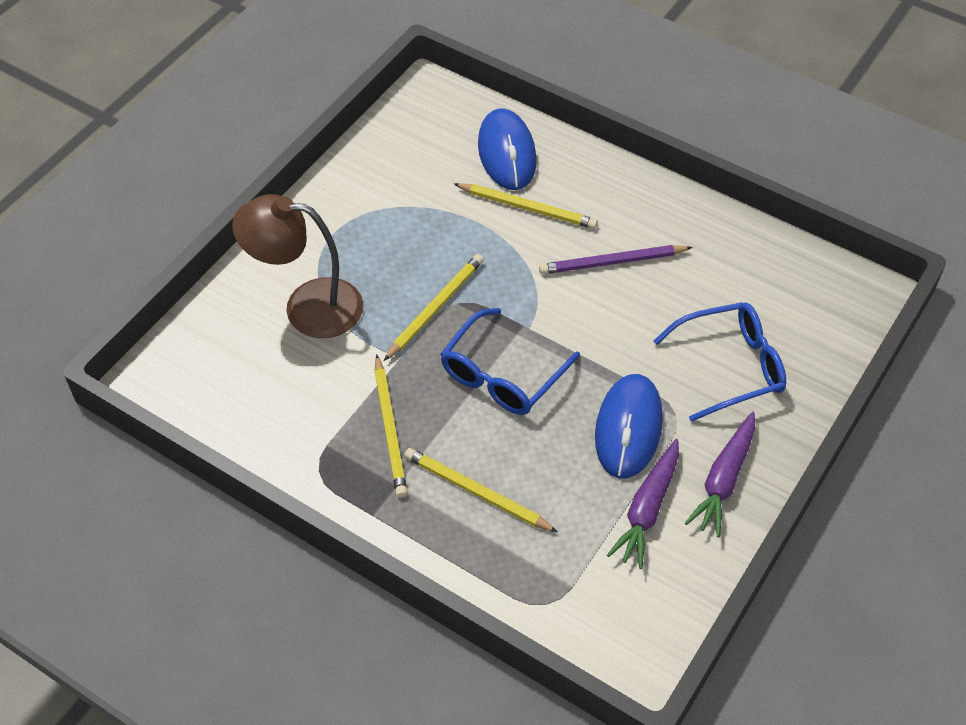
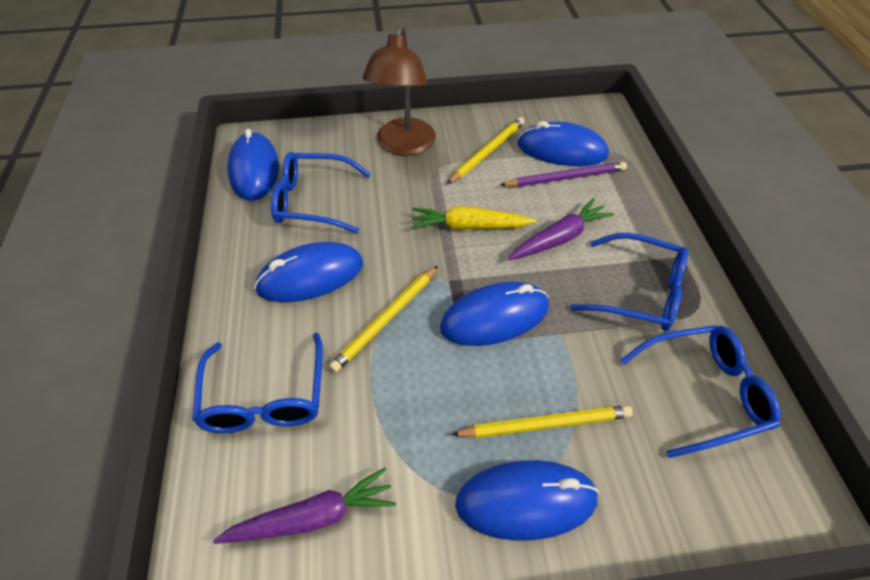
blue glasses: [441,308,580,415] [654,302,786,422] = 2 -> [192,333,323,433] [271,152,371,233] [570,233,688,331] [620,325,781,458] = 4
blue mouse: [478,108,537,190] [595,374,663,479] = 2 -> [227,129,279,201] [254,242,363,302] [440,282,549,346] [455,460,599,541] [517,121,609,166] = 5
yellow carrot: none = 0 -> [411,207,537,230] = 1
yellow pencil: [374,354,408,498] [384,254,484,361] [404,448,558,532] [453,183,598,229] = 4 -> [329,266,438,373] [447,117,525,184] [451,405,633,438] = 3

